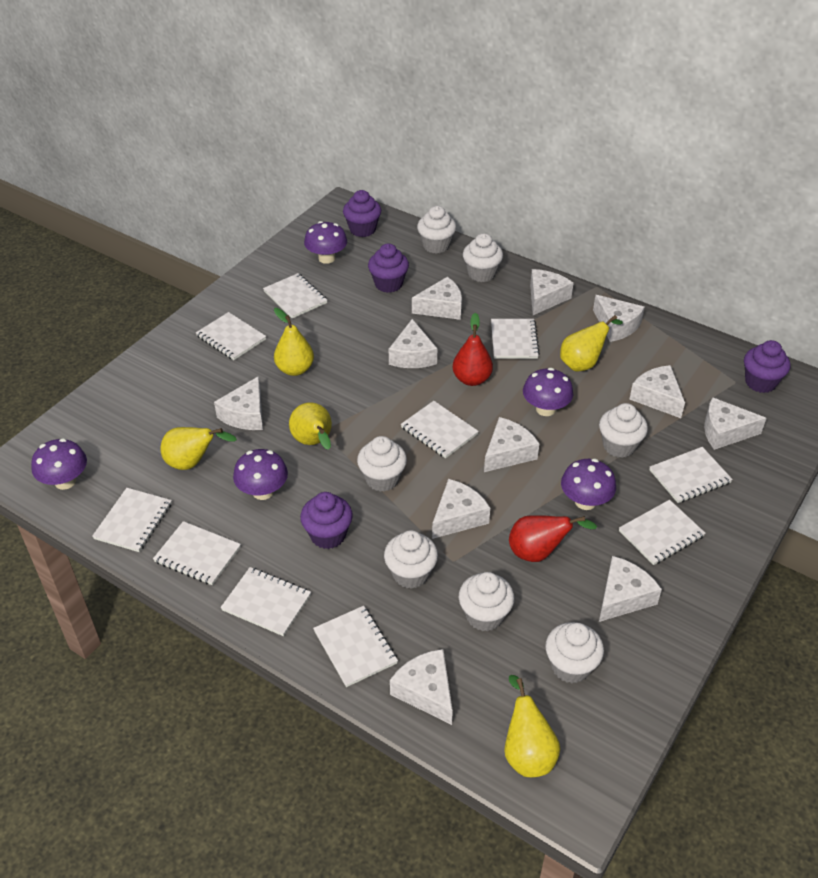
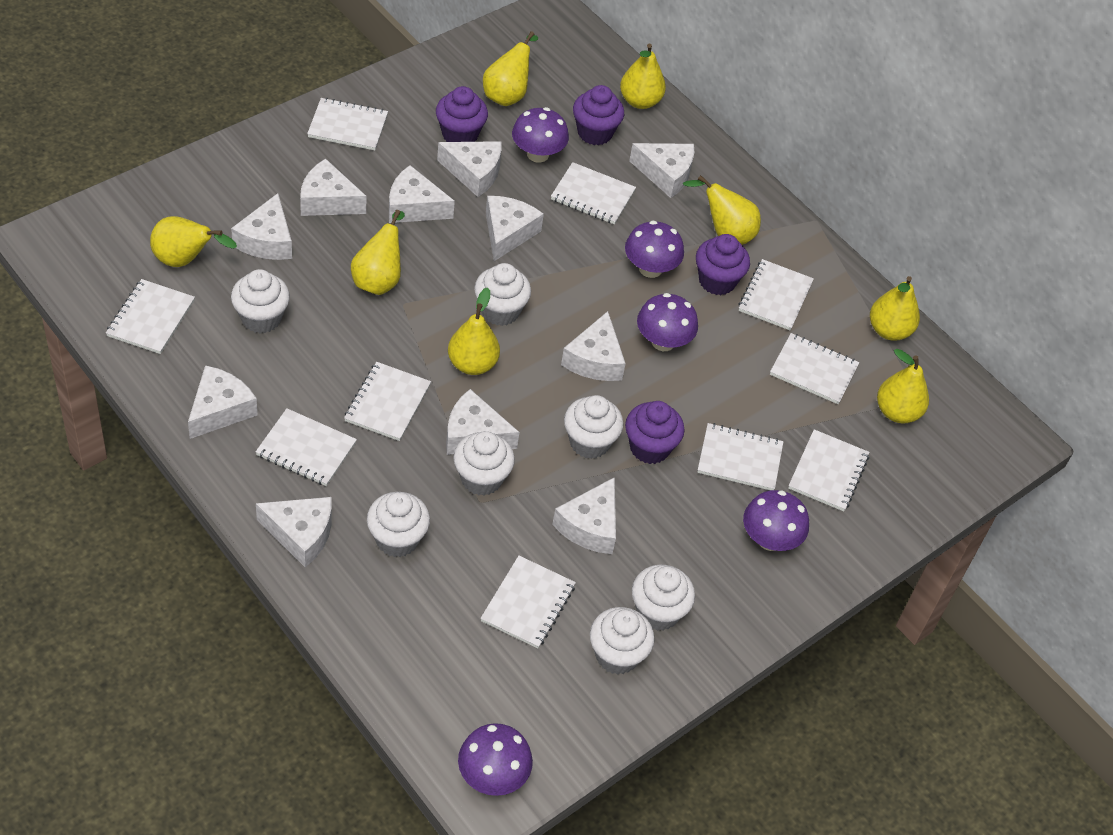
red pear: [453,313,493,386] [509,515,597,562] = 2 -> none = 0
yellow pear: [161,427,237,470] [274,308,314,376] [289,402,332,450] [504,675,560,777] [560,315,623,371] = 5 -> [150,216,237,267] [351,210,405,295] [448,288,500,375] [483,31,538,106] [620,44,666,109] [683,175,761,245] [870,276,920,341] [877,349,929,423] = 8

